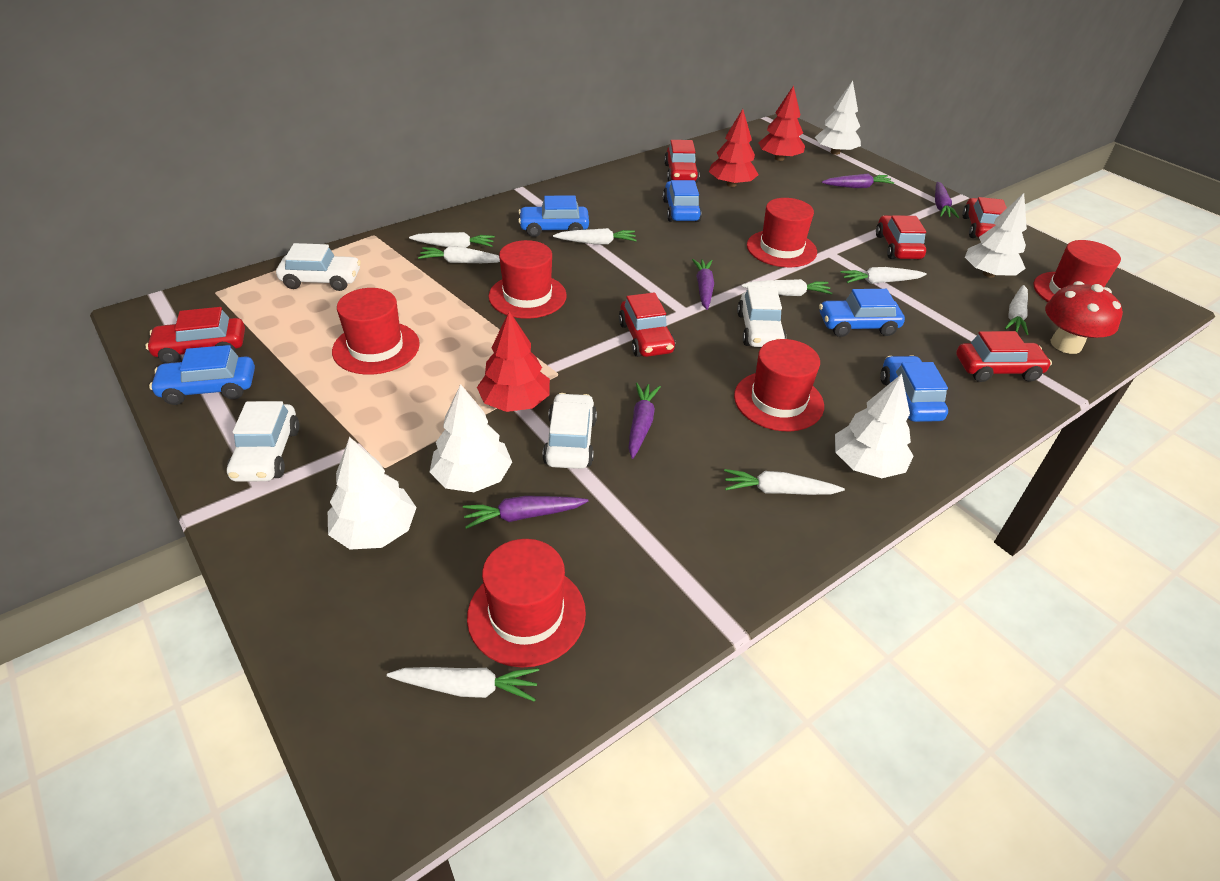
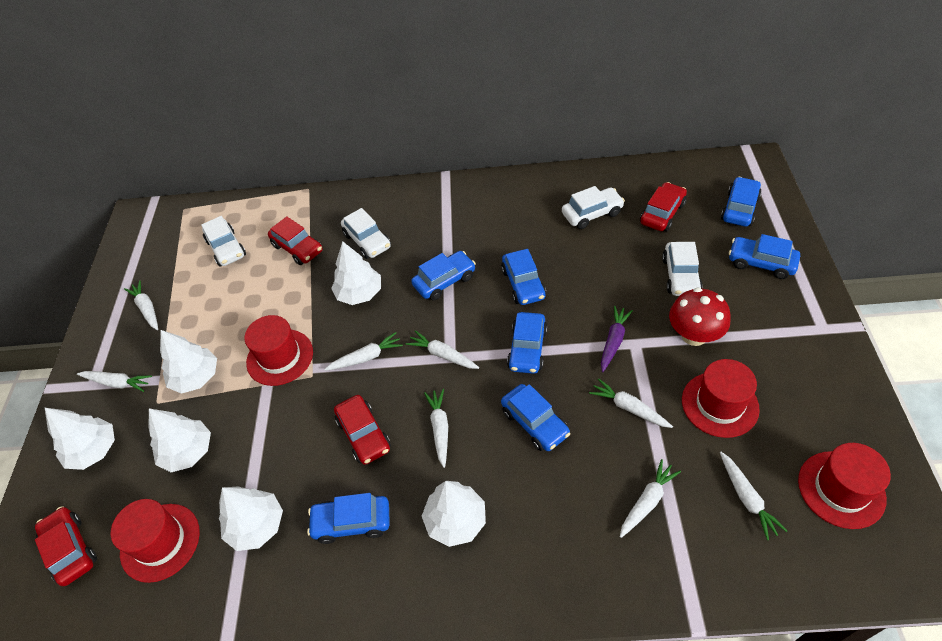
blue car: [149,345,255,405] [518,196,589,237] [663,180,702,222] [819,289,905,337] [880,355,948,422] = 5 -> [307,493,390,544] [411,251,476,300] [501,249,546,305] [501,384,570,451] [507,312,547,374] [721,177,762,227] [729,234,800,279] = 7
purple carrot: [463,496,588,529] [628,383,661,459] [692,259,714,310] [822,173,894,188] [935,182,959,218] = 5 -> [601,306,633,372] = 1
red car: [146,307,245,363] [619,293,676,357] [664,140,699,183] [876,215,926,260] [956,331,1052,382] [962,197,1007,238] = 6 -> [35,506,97,586] [268,216,323,265] [334,395,391,465] [640,182,687,231] = 4
red hat: [332,288,420,375] [467,539,586,668] [489,240,567,319] [734,339,824,431] [747,198,817,267] [1033,240,1121,302] = 6 -> [111,499,200,583] [245,315,313,386] [682,359,760,438] [798,443,891,529] = 4
red tree: [477,311,550,412] [709,109,758,187] [758,85,805,161] = 3 -> none = 0
white tree: [328,437,417,550] [430,384,512,492] [815,81,861,155] [835,374,914,478] [965,193,1027,278] = 5 -> [45,408,115,470] [149,408,211,472] [160,330,217,394] [219,487,283,551] [331,241,381,305] [422,481,486,547] = 6

